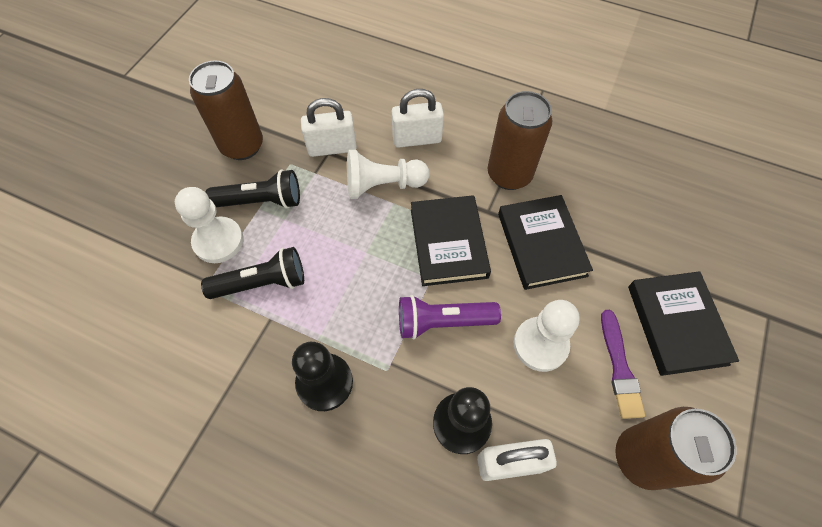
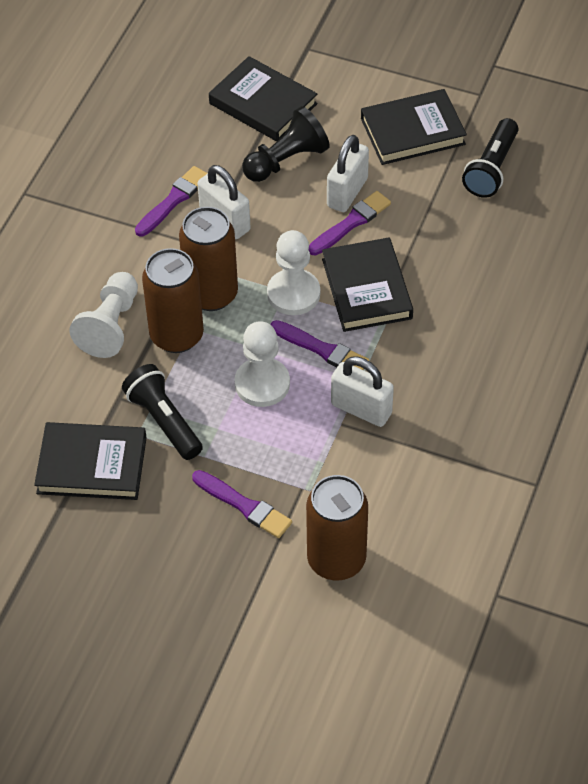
black book: [411,195,491,286] [498,195,593,290] [628,271,739,376] = 3 -> [34,422,147,500] [209,56,318,142] [322,238,413,332] [361,89,467,165] = 4
black pawn: [292,342,353,411] [433,387,492,454] = 2 -> [242,106,330,182] = 1
purple brush: [601,310,645,419] = 1 -> [135,166,208,237] [192,470,292,538] [270,320,369,370] [309,191,391,255] = 4
purple flashlight: [399,295,501,339] = 1 -> none = 0

